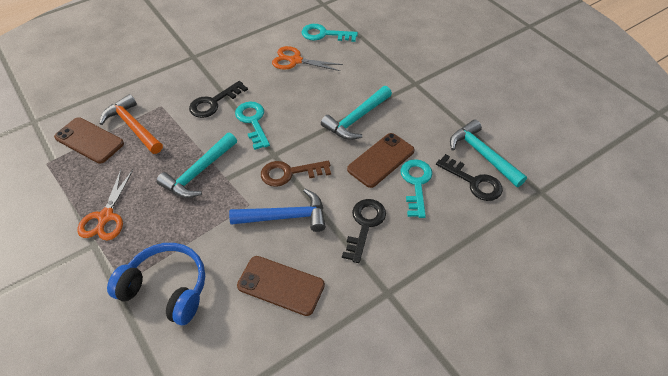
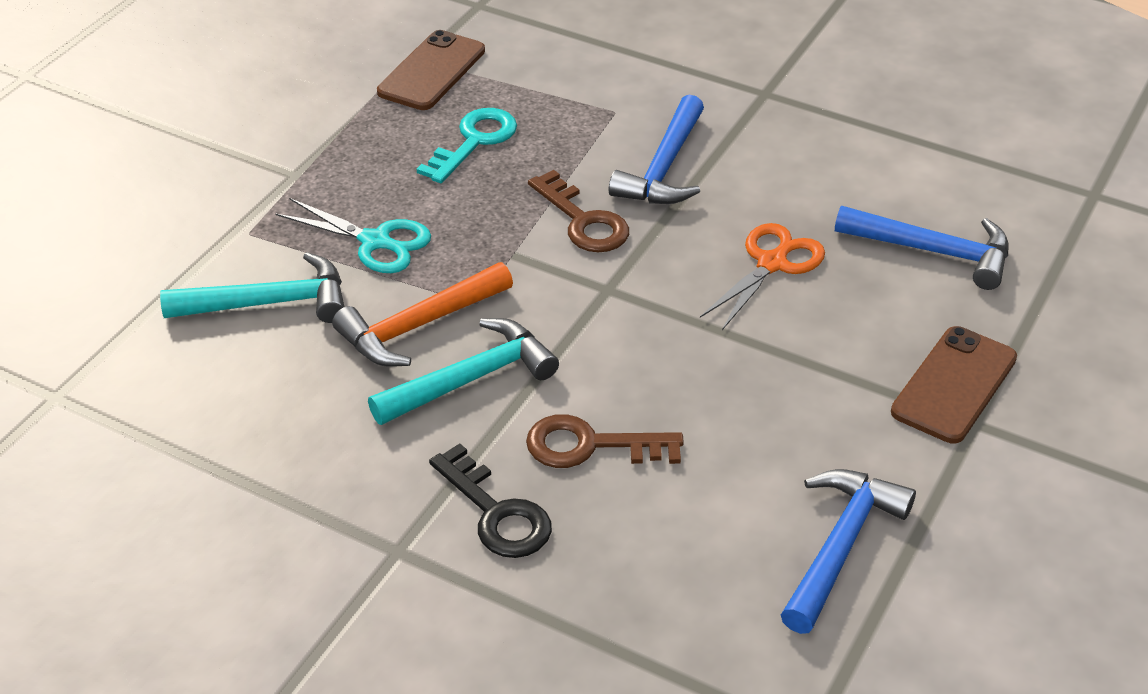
black key: [189,81,248,118] [342,199,386,263] [436,154,503,201] = 3 -> [429,443,552,558] = 1
blue hammer: [229,189,326,232] = 1 -> [609,95,704,204] [781,469,916,634] [835,206,1009,290] = 3
blue headphones: [107,243,205,325] = 1 -> none = 0
brown key: [261,161,331,187] = 1 -> [526,414,684,468] [528,170,629,252] = 2
brown phone: [54,117,124,164] [237,256,325,316] [347,133,415,188] = 3 -> [377,30,485,110] [891,326,1017,443] = 2
orange scissors: [78,170,133,241] [272,46,343,71] = 2 -> [700,223,825,330] = 1
turquoise hammer: [156,132,237,198] [321,86,392,140] [450,119,527,187] = 3 -> [160,252,345,323] [368,318,559,425] = 2
turquoise key: [235,102,270,150] [301,24,358,42] [400,159,432,218] = 3 -> [417,108,517,183] = 1
turquoise scissors: none = 0 -> [275,198,431,273] = 1

